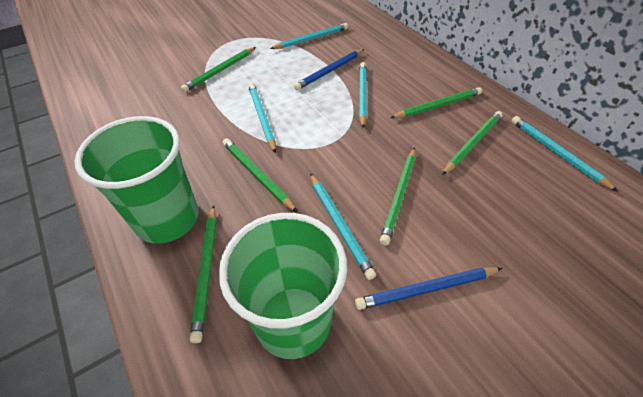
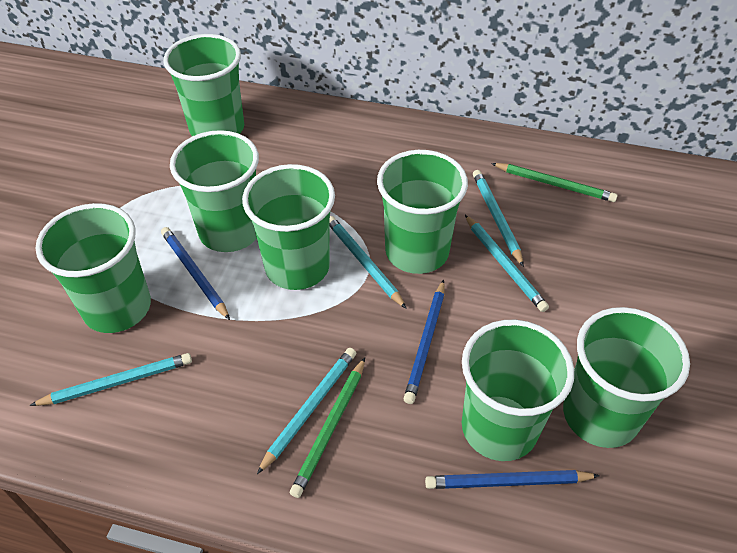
blue pencil: [294,49,364,90] [355,267,502,310] = 2 -> [161,227,230,320] [404,280,445,404] [425,470,600,489] = 3
green cup: [74,116,199,244] [219,213,347,359] = 2 -> [35,203,151,333] [163,34,244,136] [170,130,259,252] [242,164,335,290] [377,150,468,274] [462,320,574,461] [563,307,690,448] = 7
green pencil: [181,47,256,92] [190,205,217,343] [223,138,298,213] [380,148,415,245] [390,87,482,118] [442,111,503,175] = 6 -> [290,357,365,498] [491,163,618,202] = 2

